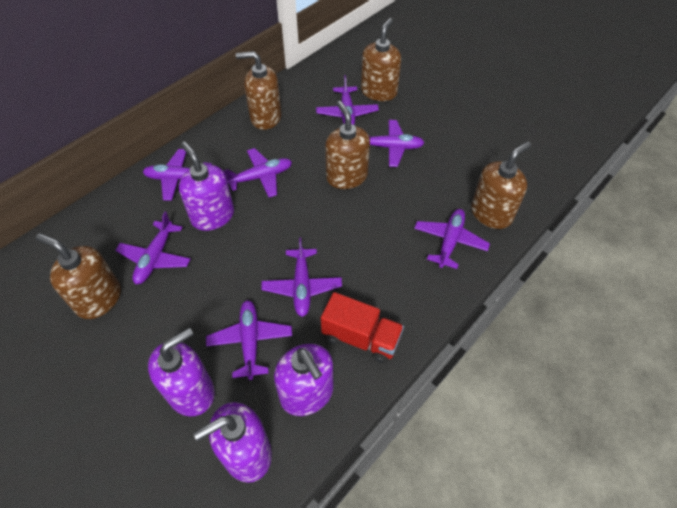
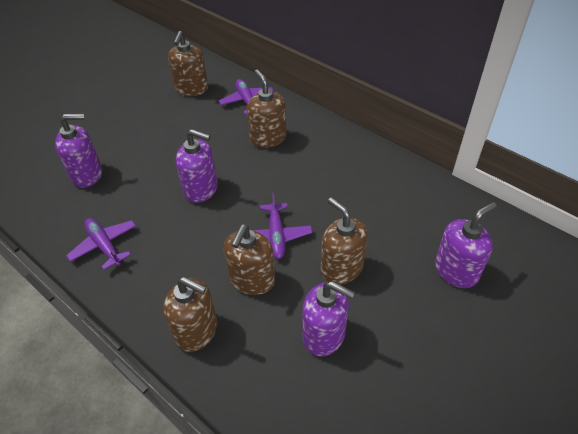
purple plane: [115,211,191,284] [143,149,212,201] [206,300,292,380] [223,148,292,197] [261,237,342,317] [316,75,379,125] [369,120,424,167] [414,209,490,269] = 8 -> [66,218,136,270] [219,79,274,115] [252,192,312,259] = 3
red truck: [321,292,404,364] = 1 -> none = 0

